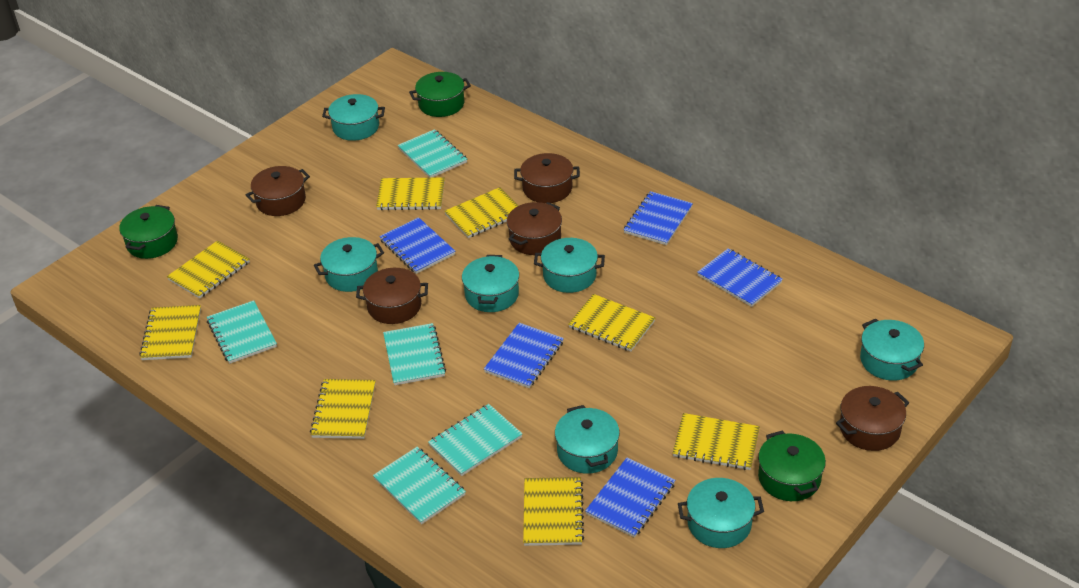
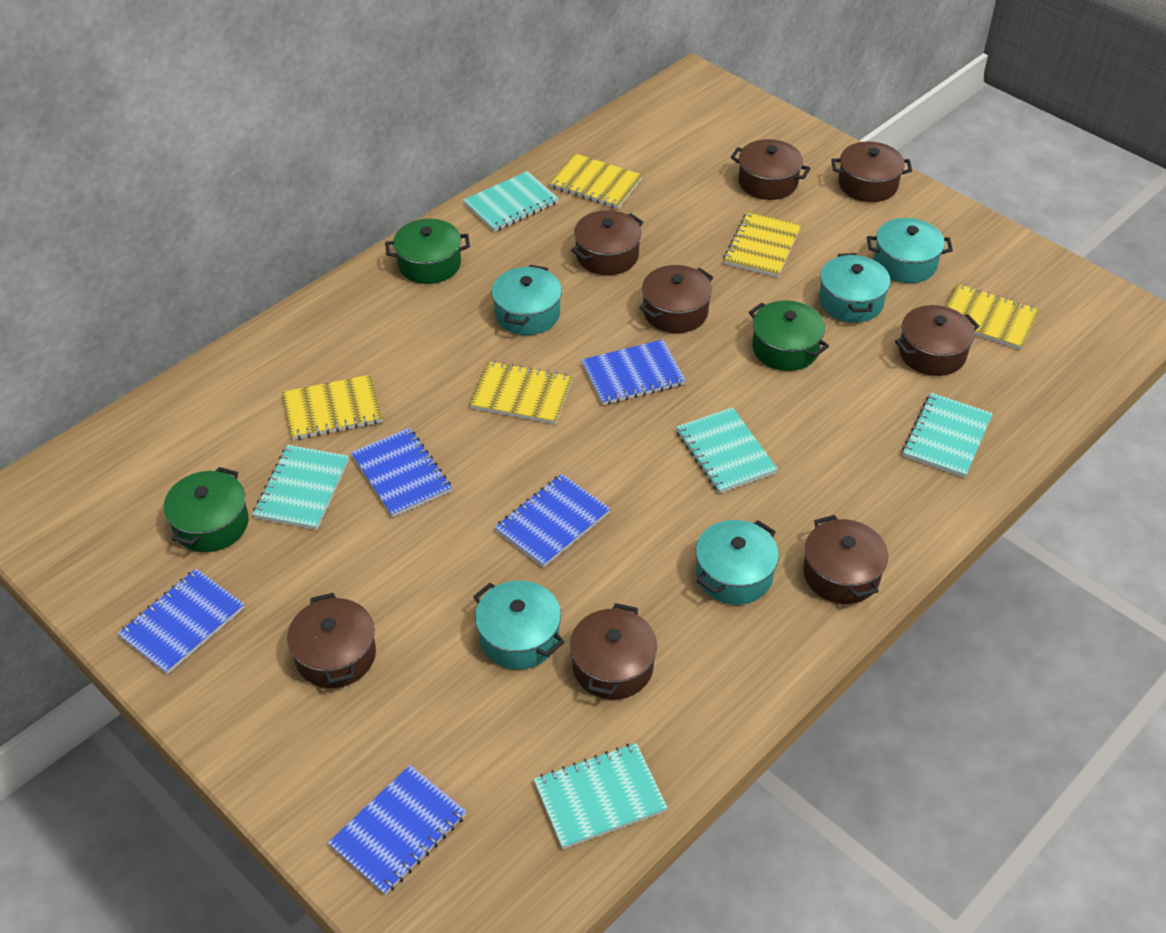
brown pot: [246,166,310,216] [356,268,428,324] [507,202,562,255] [514,153,580,203] [836,386,909,451] = 5 -> [287,593,376,688] [570,603,657,700] [571,210,643,275] [639,265,713,333] [731,139,811,200] [803,515,888,604] [831,142,912,202] [895,305,979,376] = 8
turquoise pot: [314,237,384,292] [322,94,385,141] [462,255,519,312] [534,238,605,293] [555,405,620,474] [678,478,764,548] [860,319,924,381] = 7 -> [473,580,564,670] [492,265,562,335] [696,520,779,605] [819,253,891,323] [867,218,953,283] = 5
yellow notebook: [139,305,201,360] [167,240,250,299] [310,379,376,439] [376,177,445,210] [444,187,519,238] [523,477,584,546] [568,294,655,352] [673,413,760,470] = 8 -> [282,375,382,440] [469,361,573,424] [549,153,643,209] [723,212,801,277] [945,283,1039,350] = 5

